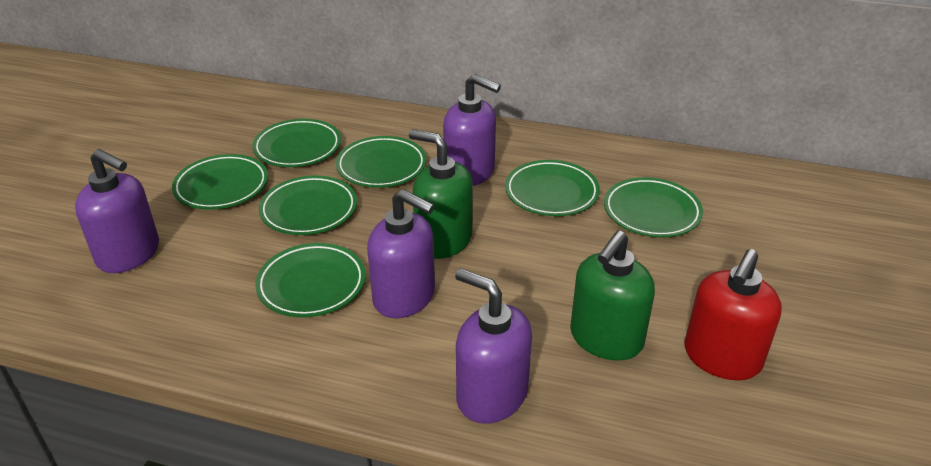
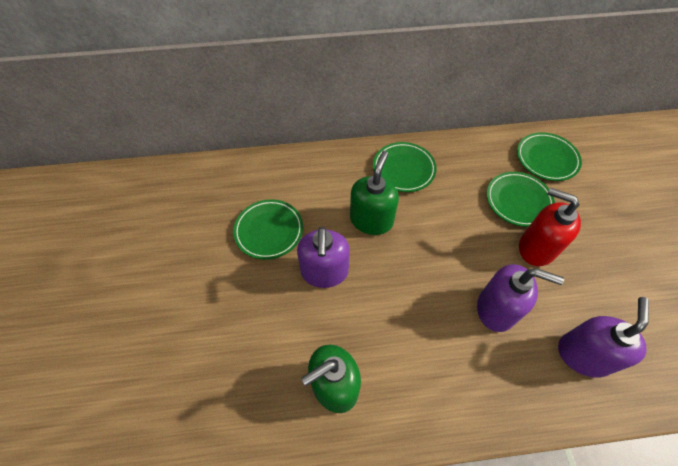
green plate: [172,154,268,209] [252,119,341,167] [255,243,366,317] [259,175,357,235] [336,136,426,188] [505,160,600,216] [604,177,703,237] = 7 -> [233,199,303,260] [373,142,437,192] [487,172,555,227] [517,132,582,181] = 4
purple soap dispenser: [75,149,159,273] [367,189,435,318] [443,74,501,186] [455,268,532,423] = 4 -> [297,227,350,288] [477,264,564,332] [558,297,649,378] = 3

